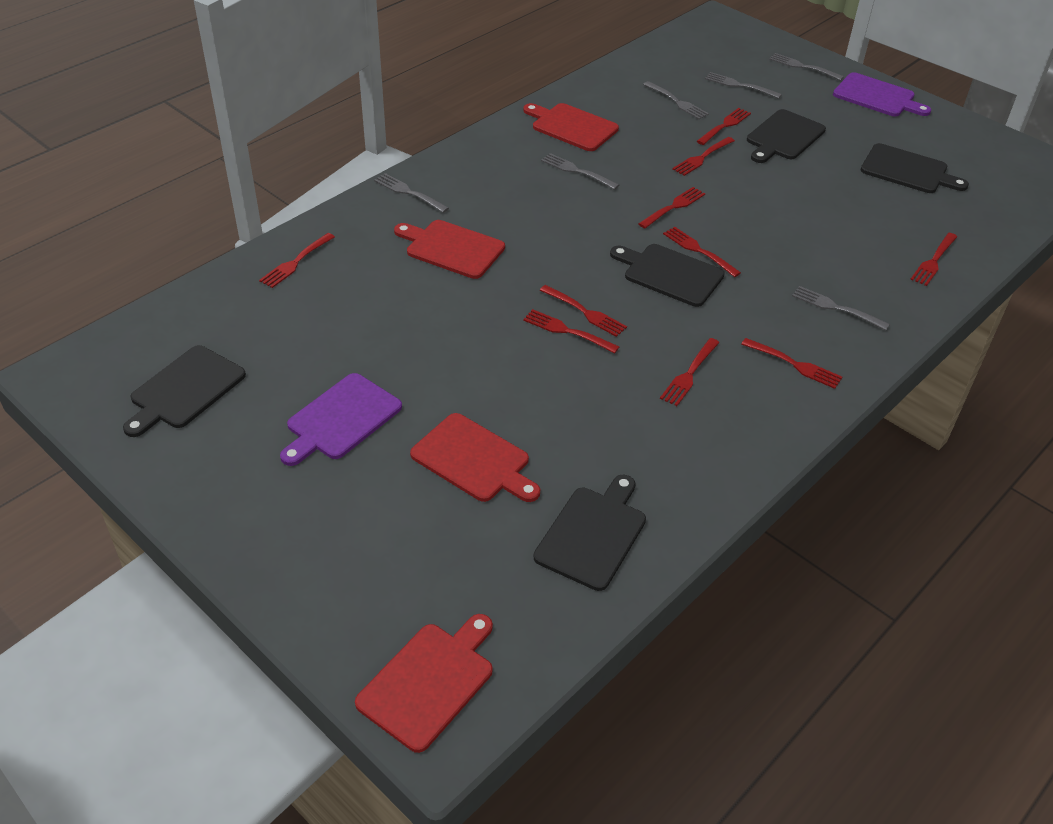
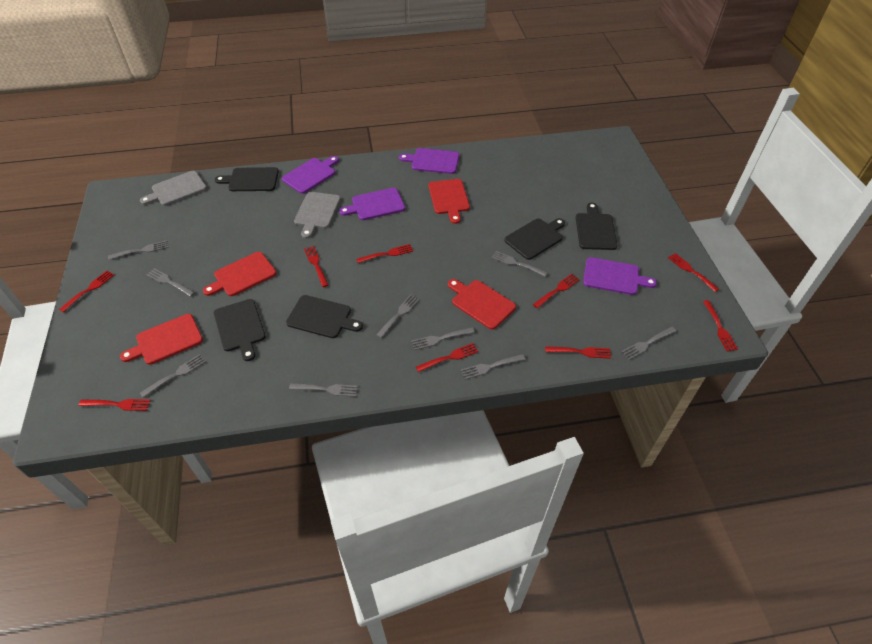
grey cutting board: none = 0 -> [140,171,207,206] [294,192,341,238] = 2
grey fork: [374,173,449,213] [541,153,619,190] [643,81,709,119] [705,72,782,99] [769,53,844,81] [792,286,890,330] = 6 -> [108,240,168,260] [140,354,205,398] [146,268,195,297] [289,383,358,397] [376,294,420,338] [411,327,475,350] [461,354,525,380] [491,251,548,277] [621,327,676,360] = 9
purple cutting board: [280,373,402,466] [833,72,931,117] = 2 -> [282,156,339,194] [339,188,405,220] [399,148,459,174] [583,257,657,295] = 4
red fork: [259,233,335,288] [523,309,619,353] [540,285,627,337] [638,187,705,228] [660,338,720,406] [663,227,741,277] [672,137,735,176] [697,108,751,145] [741,338,842,389] [910,233,957,286] = 10 -> [59,271,114,312] [79,399,151,411] [304,246,328,287] [356,244,413,263] [416,343,479,372] [533,274,580,308] [545,346,611,359] [668,253,719,292] [703,300,738,351] = 9

